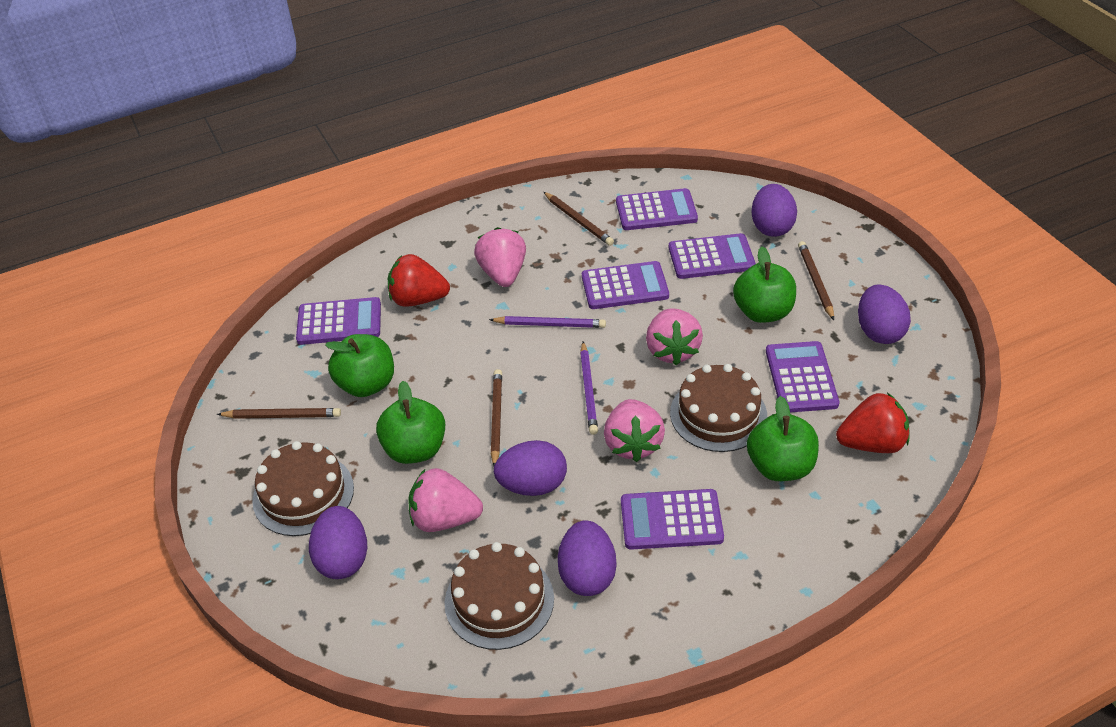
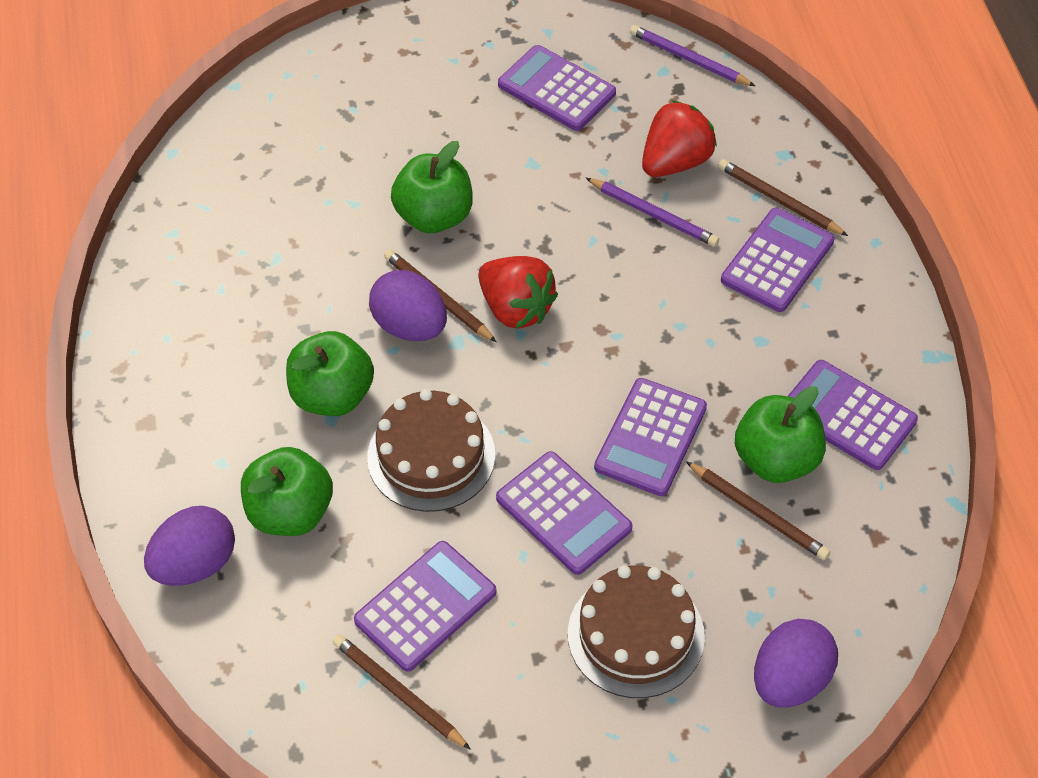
brown cake: [252,441,354,536] [445,542,554,650] [670,364,767,452] = 3 -> [367,389,495,512] [568,565,705,698] = 2
pink strawberry: [408,468,483,532] [474,227,526,287] [604,399,665,462] [646,308,703,365] = 4 -> none = 0
purple egg: [309,506,367,579] [494,440,567,496] [558,520,616,596] [751,184,797,237] [858,285,911,344] = 5 -> [144,506,235,586] [369,270,447,341] [754,619,838,708] = 3

